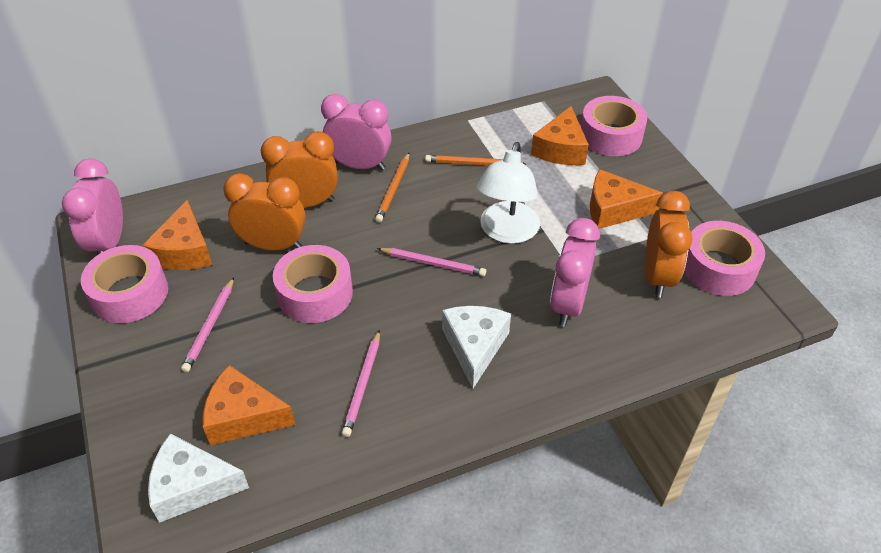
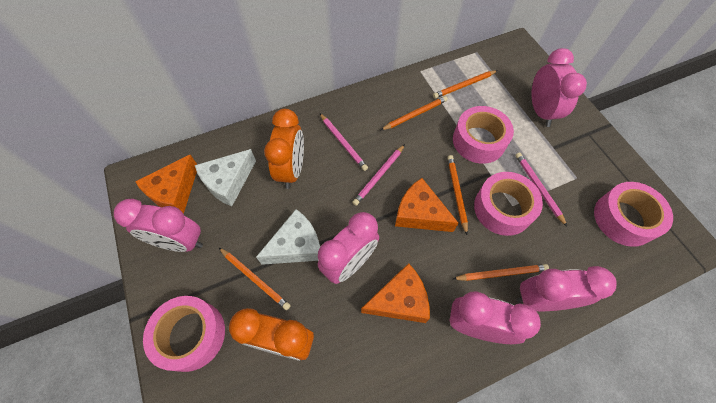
orange cheese: [142,200,212,270] [203,365,296,445] [531,106,589,165] [590,169,663,229] = 4 -> [135,155,197,214] [361,263,430,323] [395,178,459,232] = 3
orange clock: [223,173,306,251] [261,131,338,208] [645,191,693,298] = 3 -> [229,308,314,361] [264,109,304,189] = 2
orange pencil: [375,153,409,222] [425,155,526,166] = 2 -> [219,248,291,310] [381,96,448,130] [433,70,498,99] [447,155,468,235] [453,264,549,281] = 5
pink clock: [62,158,123,255] [321,94,392,171] [550,218,600,326] = 3 -> [114,199,203,252] [318,212,379,284] [449,291,541,344] [516,266,617,311] [532,48,587,127] = 5
white lamp: [477,142,540,244] = 1 -> none = 0

